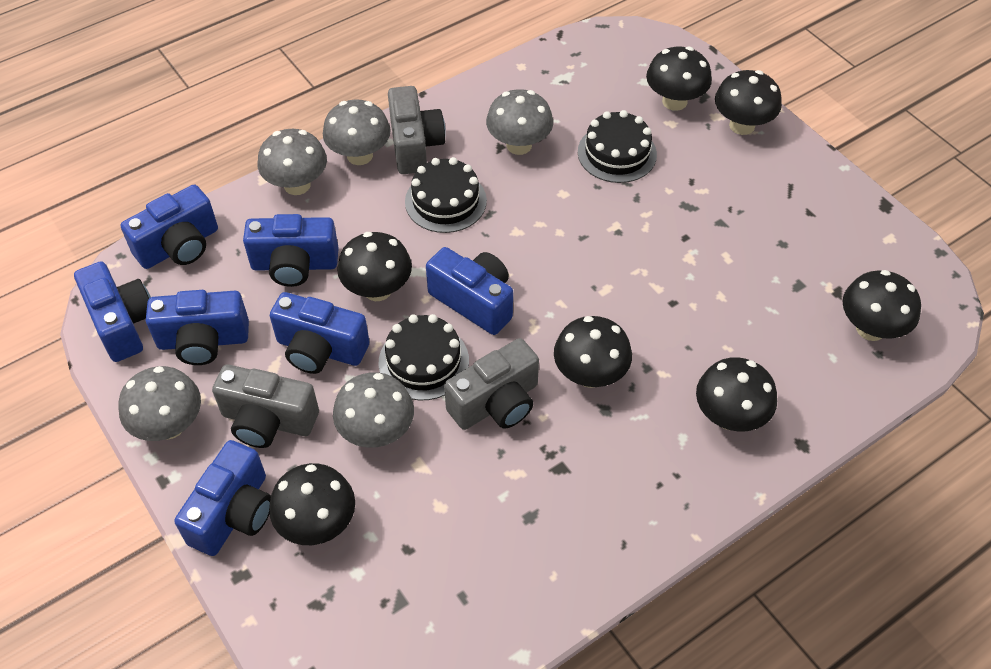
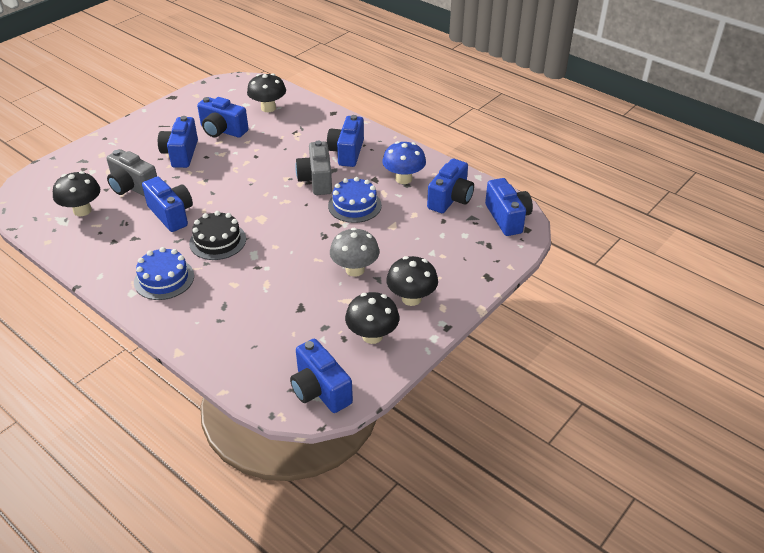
black cake: [379,314,469,400] [405,157,487,233] [578,110,657,183] = 3 -> [189,211,246,260] = 1
black mushroom: [269,463,355,545] [337,232,412,301] [554,316,632,388] [646,46,712,111] [696,357,777,432] [715,70,782,135] [843,270,921,341] = 7 -> [53,171,100,216] [247,73,286,112] [345,292,399,344] [386,256,438,306] = 4
blue cake: none = 0 -> [134,247,194,300] [328,177,382,223] = 2
blue mushroom: none = 0 -> [382,141,426,184] = 1
grey camera: [212,364,319,448] [388,86,446,174] [444,338,539,430] = 3 -> [107,149,157,197] [295,141,332,195] = 2
grey mushroom: [118,366,201,441] [258,129,327,195] [323,100,391,165] [333,372,414,448] [486,89,553,155] = 5 -> [330,228,379,277] = 1

